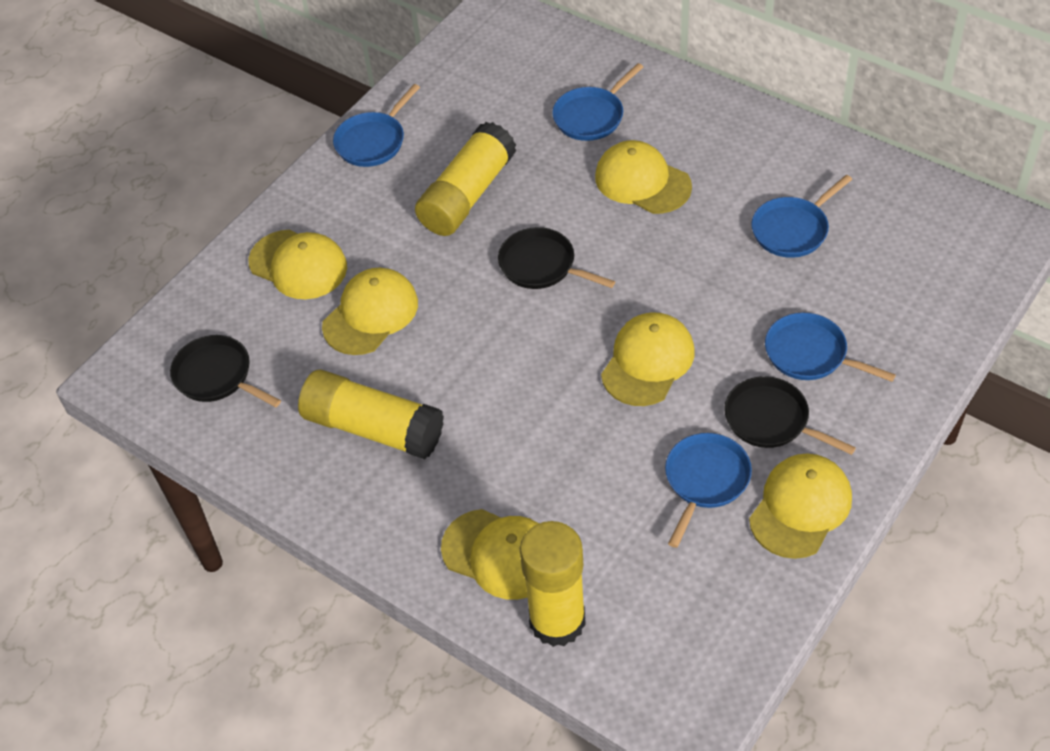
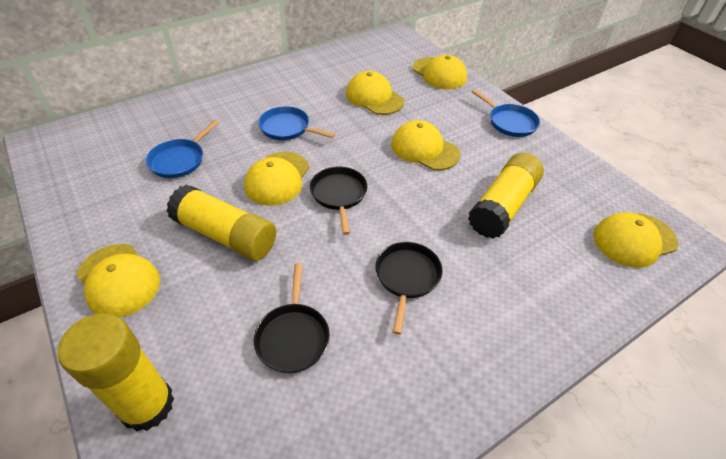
blue pan: [333,84,420,167] [552,63,643,141] [665,433,752,548] [751,175,852,258] [765,313,896,382] = 5 -> [146,120,219,178] [258,106,335,140] [472,89,540,137] = 3

